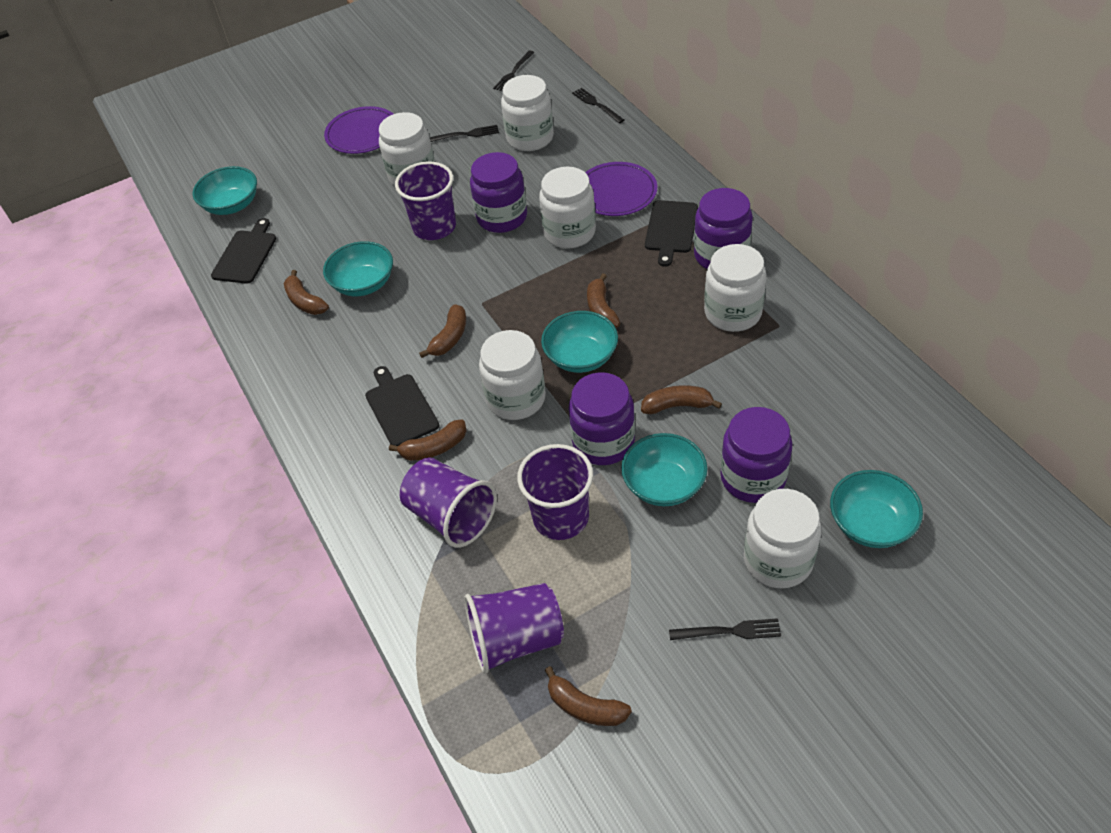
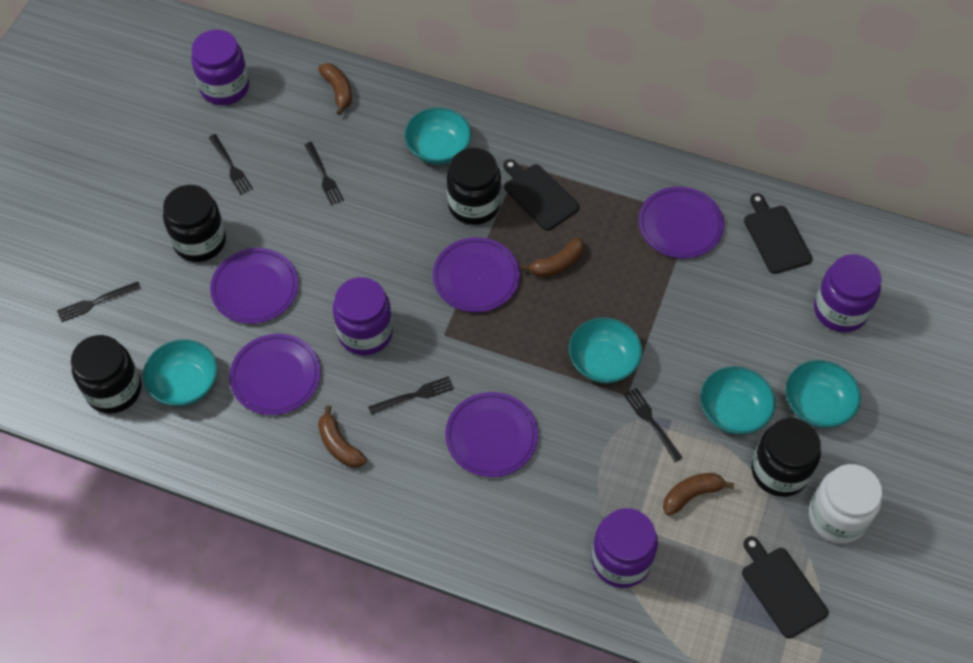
black fork: [430,125,499,142] [493,51,534,91] [572,88,624,123] [669,618,781,640] = 4 -> [57,282,141,322] [209,134,253,195] [305,142,344,205] [368,376,454,414] [624,388,683,462] = 5
black jar: none = 0 -> [71,335,141,414] [163,185,226,262] [447,148,501,225] [751,418,821,497] = 4
brown banana: [284,270,329,315] [389,419,467,461] [419,304,466,358] [545,666,632,726] [587,273,620,328] [641,385,722,414] = 6 -> [318,63,352,115] [318,405,367,468] [521,237,584,277] [663,473,734,516] = 4
purple cup: [395,161,456,240] [400,457,497,548] [464,583,564,674] [517,444,593,540] = 4 -> none = 0
purple plate: [324,106,393,154] [585,162,657,216] = 2 -> [210,248,298,324] [229,334,321,415] [433,237,520,312] [445,392,538,477] [638,187,724,258] = 5
white jar: [379,112,435,186] [479,330,546,420] [501,75,554,151] [539,167,596,248] [704,244,767,332] [744,489,821,588] = 6 -> [809,464,882,543] = 1

